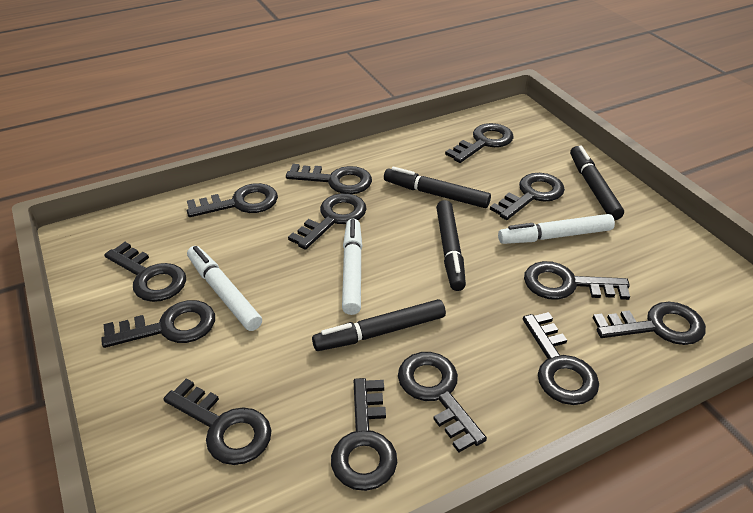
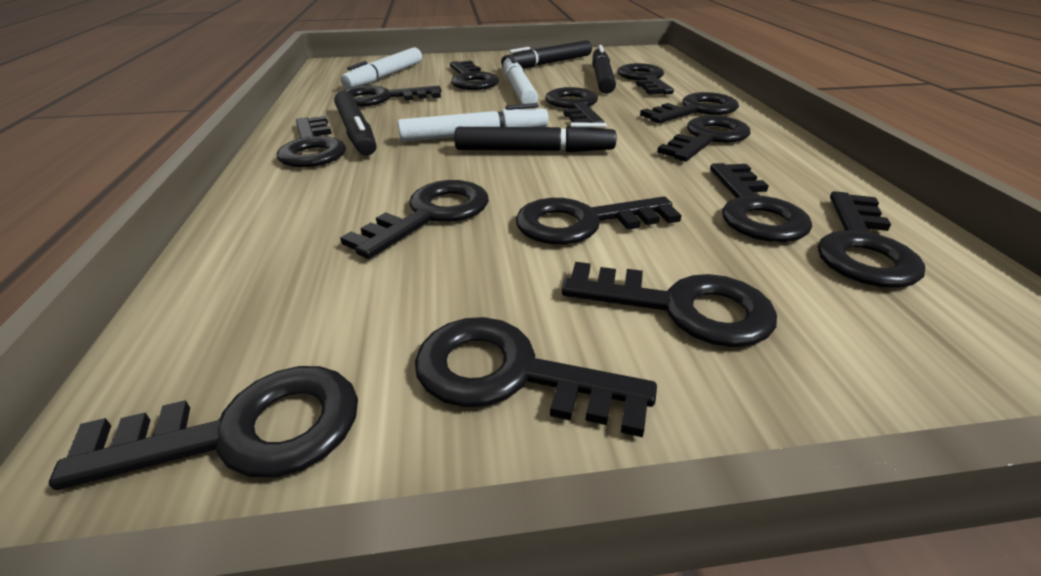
black key: [101,300,215,348] [104,242,186,302] [163,379,272,465] [187,183,278,217] [286,164,372,194] [288,193,367,250] [331,378,397,491] [398,352,487,453] [445,123,514,163] [490,173,565,220] [523,312,599,405] [524,261,630,300] [593,302,706,345] = 13 -> [49,366,358,490] [277,116,346,167] [340,180,489,259] [344,85,441,107] [415,317,657,437] [450,60,499,90] [515,196,682,245] [545,87,604,123] [562,262,777,347] [618,63,674,95] [640,92,739,123] [657,115,751,161] [710,163,812,242] [817,191,925,288] = 14

